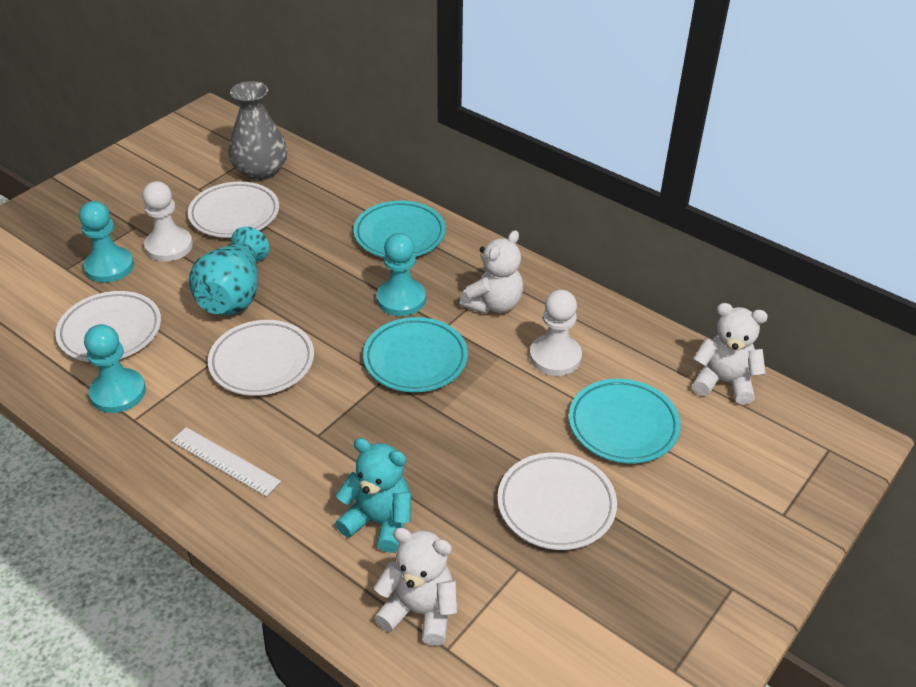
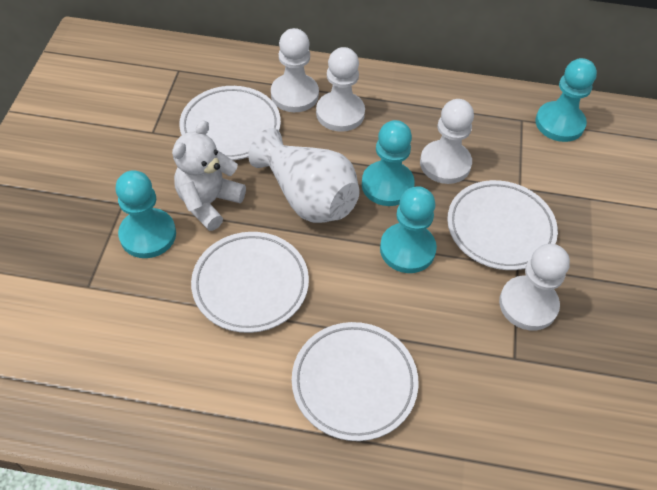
grey vase: [228,81,287,181] = 1 -> none = 0
turquoise pawn: [79,201,134,283] [84,324,146,413] [377,233,426,316] = 3 -> [116,170,176,258] [362,120,415,206] [380,186,437,273] [535,58,597,142] = 4
turquoise plate: [353,201,446,257] [363,317,468,392] [569,379,681,463] = 3 -> none = 0
turquoise teddy bear: [335,438,411,553] = 1 -> none = 0
turquoise vase: [189,227,269,315] = 1 -> none = 0
white pawn: [142,181,193,262] [530,290,582,376] = 2 -> [271,28,319,112] [316,47,365,132] [420,99,474,184] [499,244,570,331] = 4
white ruler: [171,427,281,496] = 1 -> none = 0
white teddy bear: [374,528,457,646] [460,230,523,314] [692,303,768,405] = 3 -> [172,120,246,231] = 1
white vase: none = 0 -> [248,128,360,223] = 1

